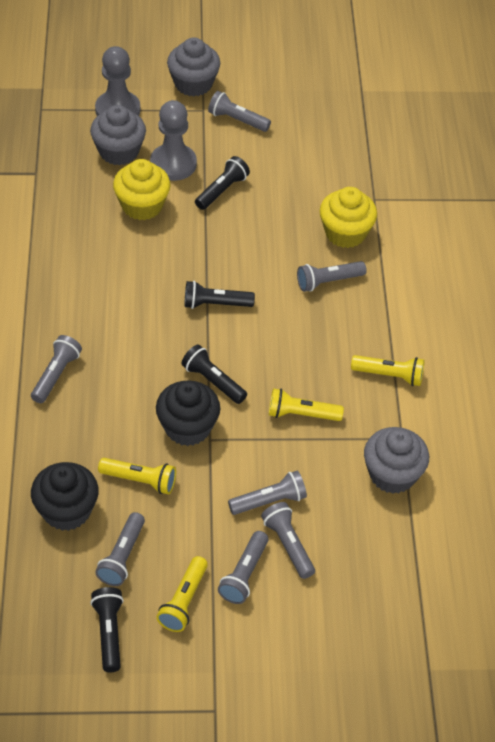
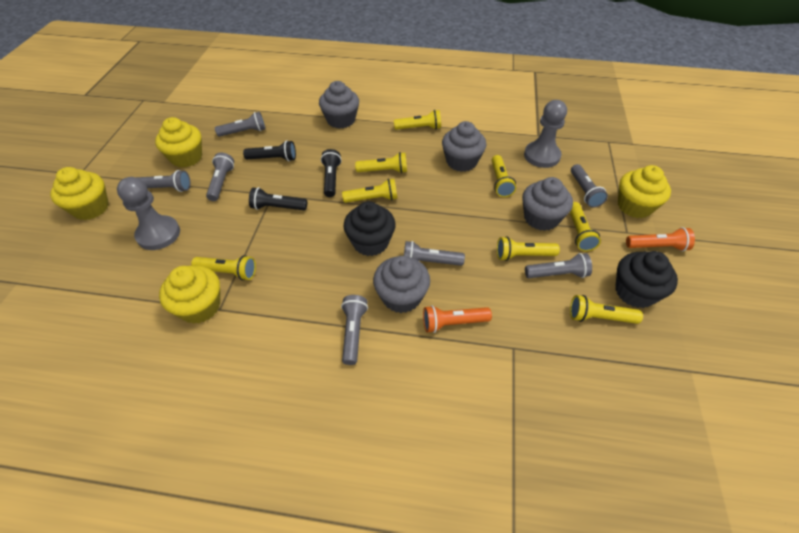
black flashlight: [90,587,124,672] [181,344,247,404] [185,281,255,309] [195,156,250,210] = 4 -> [243,141,296,161] [249,187,307,210] [321,149,342,197] = 3
grey cupcake: [90,105,146,165] [167,37,220,96] [364,427,429,494] = 3 -> [319,81,359,129] [373,256,430,313] [442,121,486,172] [522,177,573,231] = 4
orange flashlight: none = 0 -> [423,305,492,333] [626,227,695,251] = 2
yellow cupcake: [113,159,171,220] [320,187,377,248] = 2 -> [50,167,109,220] [155,117,202,167] [159,266,220,324] [618,165,671,218] = 4
yellow flashlight: [98,458,176,494] [156,556,208,632] [269,388,344,421] [351,355,424,386] = 4 -> [191,255,256,280] [342,179,397,203] [355,152,407,173] [394,110,441,130] [491,155,516,197] [497,236,560,261] [570,202,601,251] [570,295,643,324] = 8

